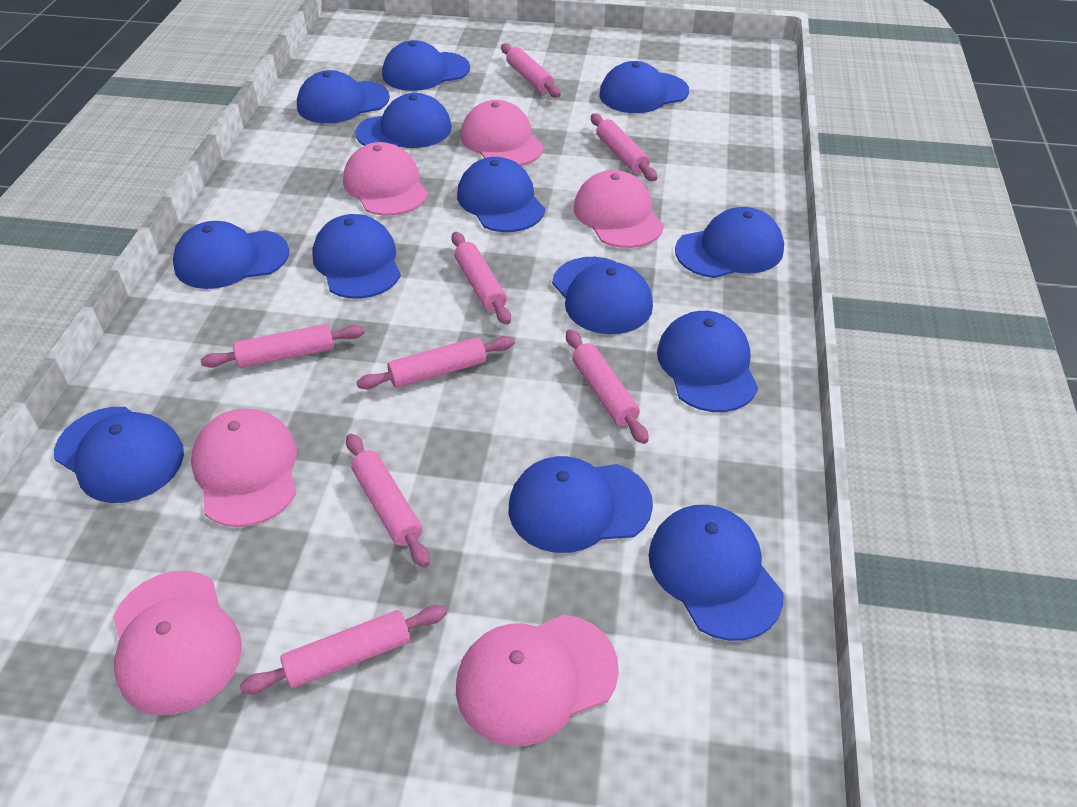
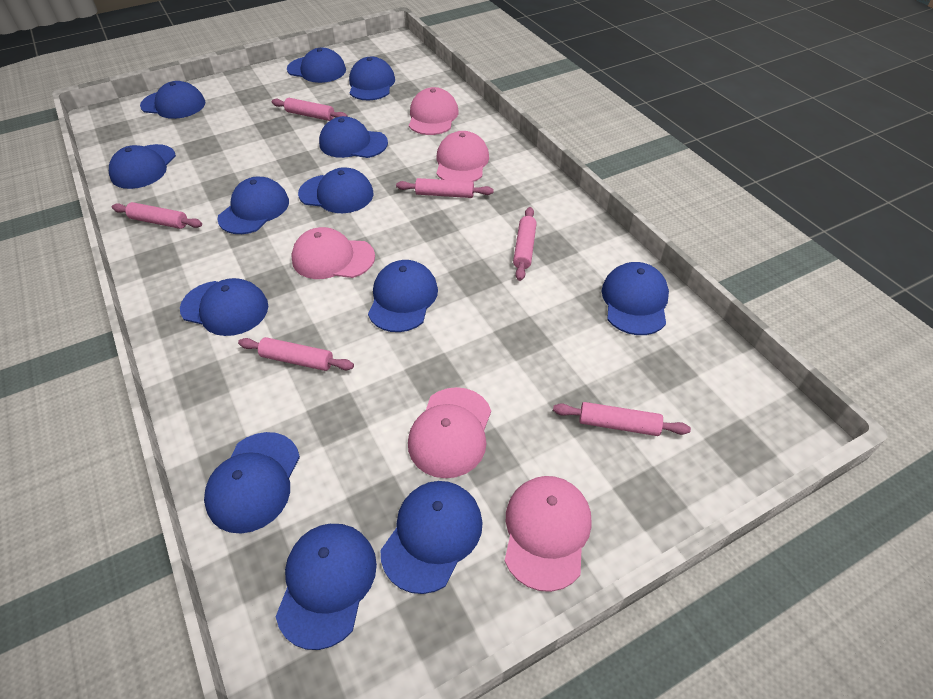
pink cap: [113,571,242,715] [191,408,297,527] [343,142,428,216] [456,614,619,746] [461,100,544,166] [574,170,664,248] = 6 -> [291,227,375,279] [408,387,491,478] [409,87,458,135] [436,131,489,182] [505,476,592,592] = 5
pink rolling pin: [201,324,365,368] [239,605,447,694] [346,434,430,568] [357,336,515,389] [451,232,511,325] [501,43,561,98] [566,329,649,444] [591,114,657,181] = 8 -> [112,202,202,229] [238,337,354,371] [272,98,348,121] [396,178,494,198] [513,207,537,281] [553,402,691,436] = 6

